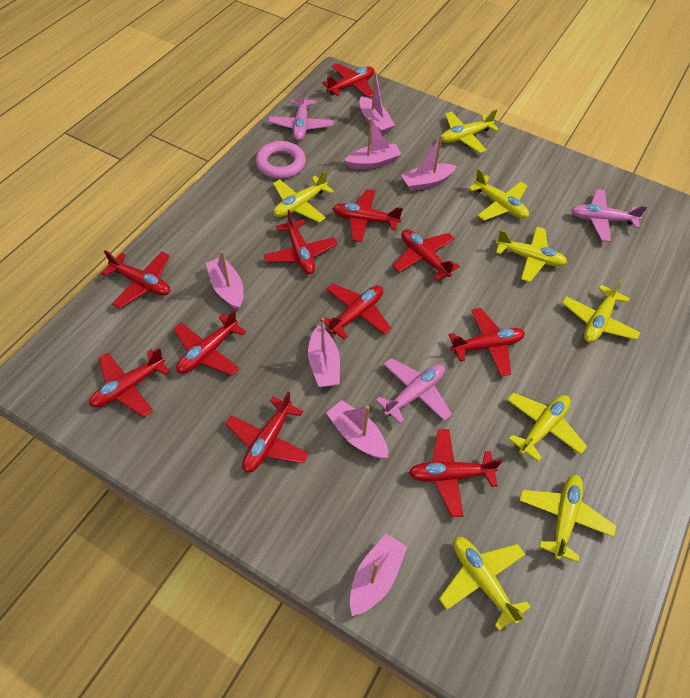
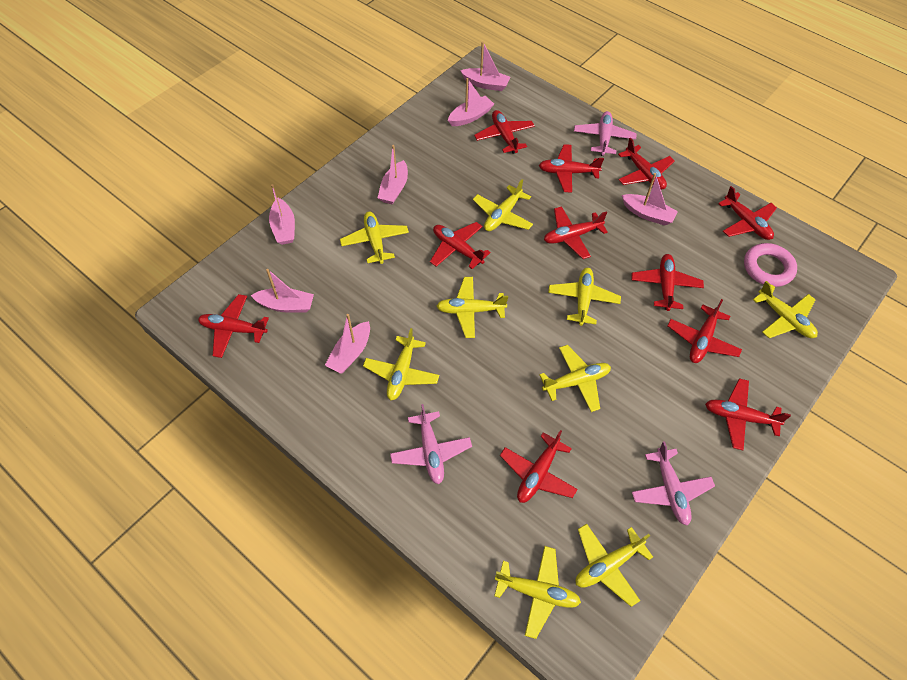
yellow plane: [273,170,334,222] [439,537,531,631] [442,109,499,153] [468,169,529,221] [496,227,567,282] [507,392,587,462] [519,475,616,563] [562,279,641,343] = 8 -> [340,212,409,264] [363,328,439,400] [436,277,508,338] [473,179,533,231] [494,546,581,639] [539,345,611,412] [548,268,621,326] [576,524,653,607] [753,281,818,338] = 9

